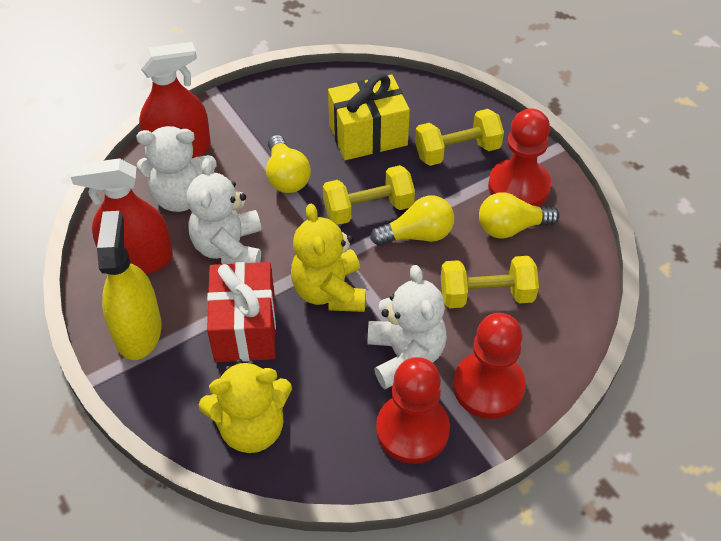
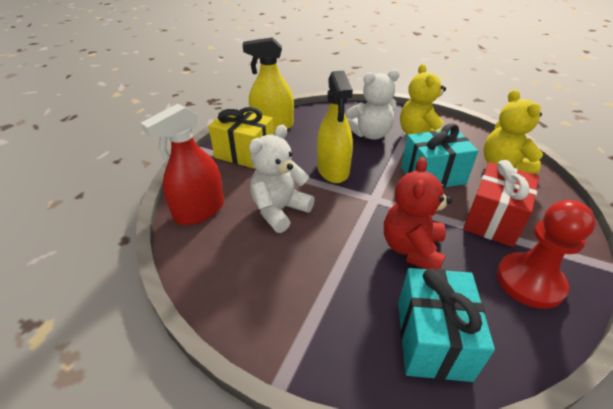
red pawn: [376,357,450,464] [453,313,526,419] [488,108,551,206] = 3 -> [497,200,596,309] = 1
red spray bottle: [71,158,173,274] [138,42,211,158] = 2 -> [141,104,224,225] = 1
red teddy bear: none = 0 -> [384,157,452,270] = 1
turquoise gift: none = 0 -> [398,268,495,382] [401,123,479,187] = 2
white teddy bear: [136,126,217,212] [187,158,262,264] [367,265,447,389] = 3 -> [249,125,315,233] [346,69,400,140] = 2
yellow dumbbell: [323,165,415,225] [415,109,504,166] [441,256,539,308] = 3 -> none = 0
yellow light bulb: [266,135,311,193] [371,195,454,246] [479,192,560,239] = 3 -> none = 0
yellow spray bottle: [97,211,162,360] = 1 -> [243,37,294,132] [317,71,353,183] = 2

